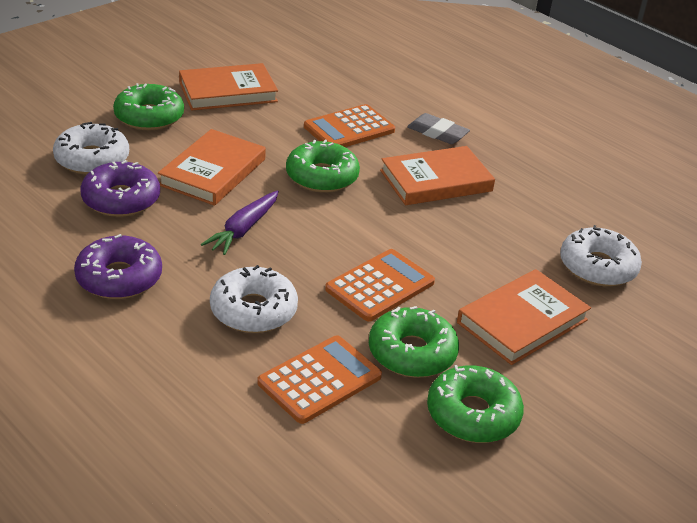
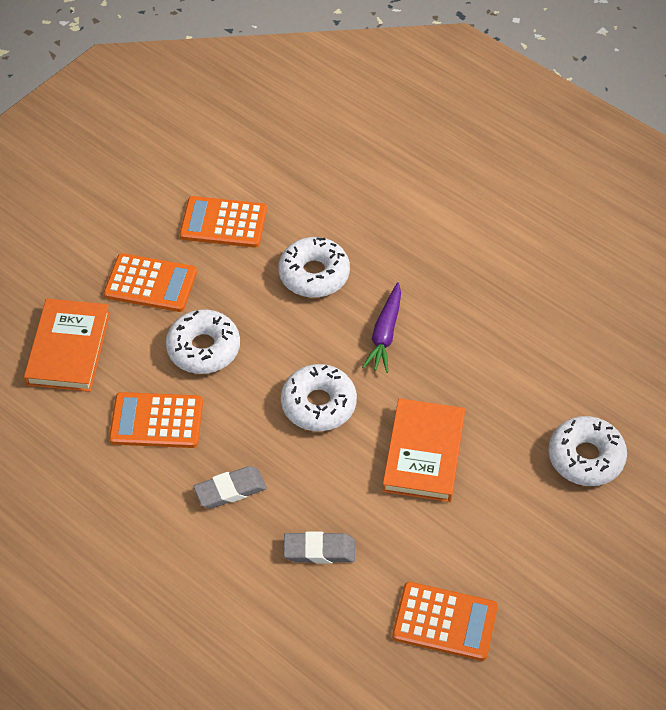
green donut: [113,83,184,130] [286,140,360,193] [369,306,459,378] [427,365,524,443] = 4 -> none = 0
grey eraser: [407,113,470,144] = 1 -> [193,466,267,509] [284,531,355,563] = 2
orange book: [158,129,266,206] [179,63,278,110] [380,146,495,205] [457,269,591,365] = 4 -> [24,299,110,392] [382,398,465,502] = 2
orange calculator: [257,335,382,424] [304,104,395,147] [325,249,435,322] = 3 -> [104,253,197,312] [109,392,203,448] [180,196,267,248] [392,582,498,661] = 4
purple donut: [74,234,162,299] [81,160,160,217] = 2 -> none = 0
white donut: [53,122,129,175] [210,265,298,333] [560,225,642,287] = 3 -> [166,310,240,374] [278,237,350,298] [281,364,357,431] [548,416,627,486] = 4

